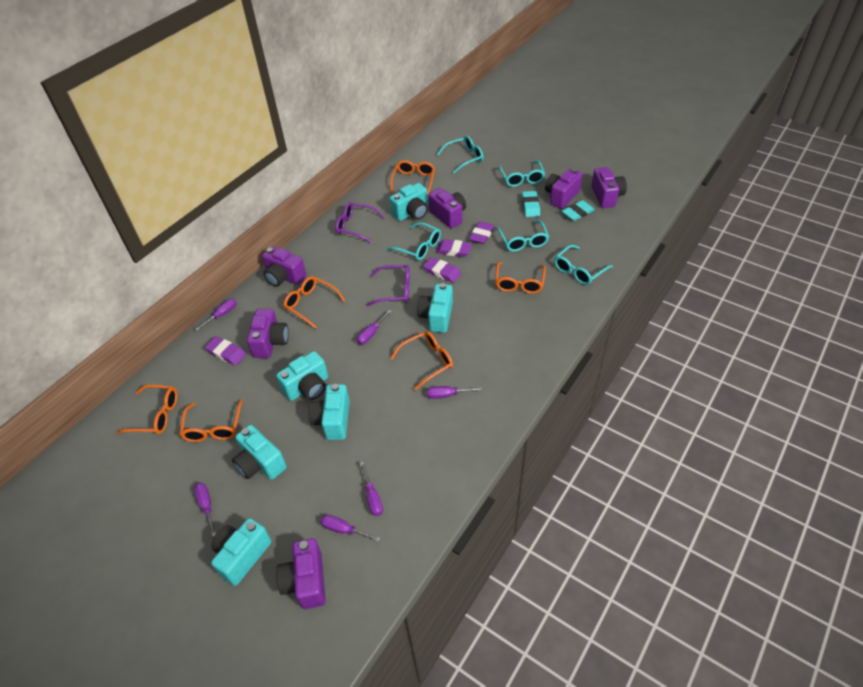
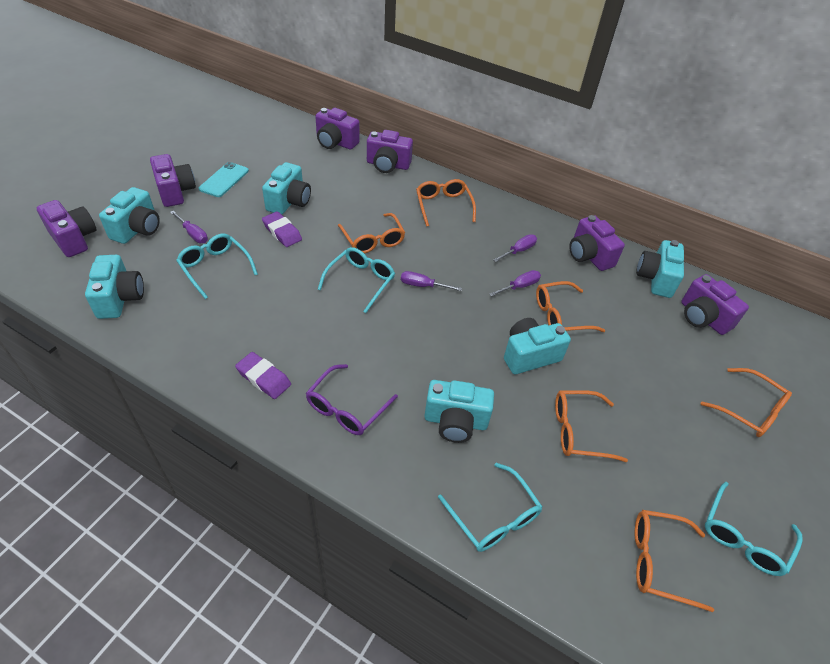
purple eraser: [205,336,246,366] [423,257,461,283] [436,239,472,257] [469,221,495,244] = 4 -> [235,352,291,399] [262,211,302,247] = 2
purple glasses: [335,202,385,243] [367,265,410,306] = 2 -> [306,364,398,435] = 1
purple screwdriver: [194,483,216,537] [195,299,237,331] [321,514,381,542] [357,310,392,344] [360,462,383,516] [427,386,482,399] = 6 -> [170,211,208,243] [401,271,462,291] [489,270,541,297] [494,234,537,262] = 4
turquoise eraser: [522,191,540,217] [562,200,595,221] = 2 -> none = 0
turquoise glasses: [387,222,441,260] [437,136,483,174] [497,220,549,252] [498,161,545,187] [554,245,613,285] = 5 -> [176,234,258,299] [317,247,395,313] [438,463,542,552] [705,482,802,576] = 4
turquoise phone: none = 0 -> [199,162,249,197] = 1

